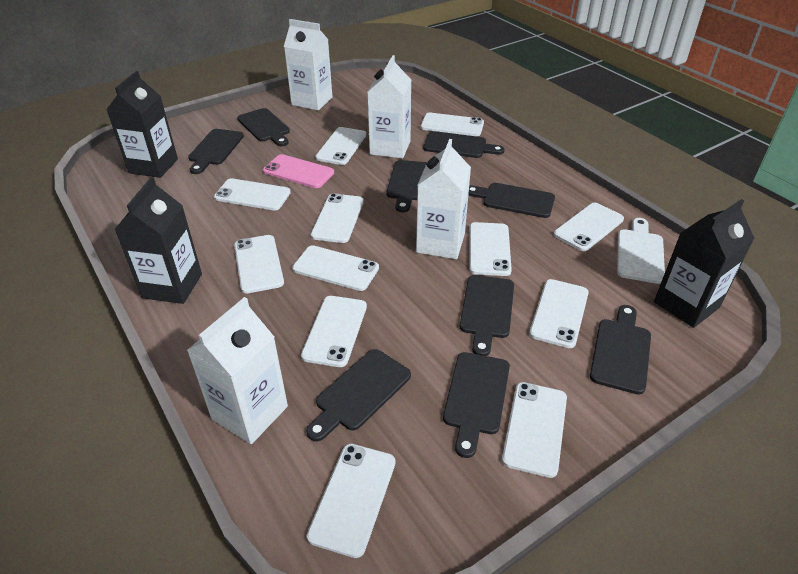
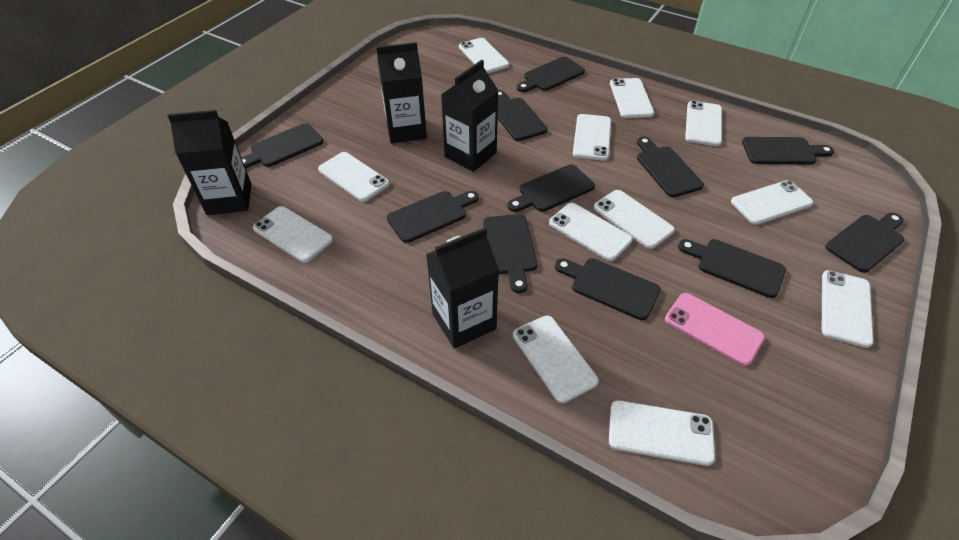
black carton: [106,71,178,178] [114,177,202,304] [654,199,755,328] = 3 -> [167,110,251,215] [376,42,427,143] [426,228,499,349] [441,60,499,172] = 4
black cutting board: [188,129,244,174] [237,108,290,146] [306,349,411,441] [386,160,427,212] [423,131,504,158] [443,352,510,458] [460,275,514,356] [468,183,555,218] [590,305,651,394] = 9 -> [242,123,323,168] [387,191,479,243] [483,214,538,293] [498,90,547,141] [508,164,595,212] [517,57,585,92] [555,258,661,320] [637,137,704,197] [678,239,786,298] [742,137,834,164] [826,213,904,273] = 11
white carton: [187,297,288,444] [284,19,332,111] [367,55,411,159] [416,139,471,259] = 4 -> none = 0
white cutting board: [617,218,665,284] = 1 -> none = 0

